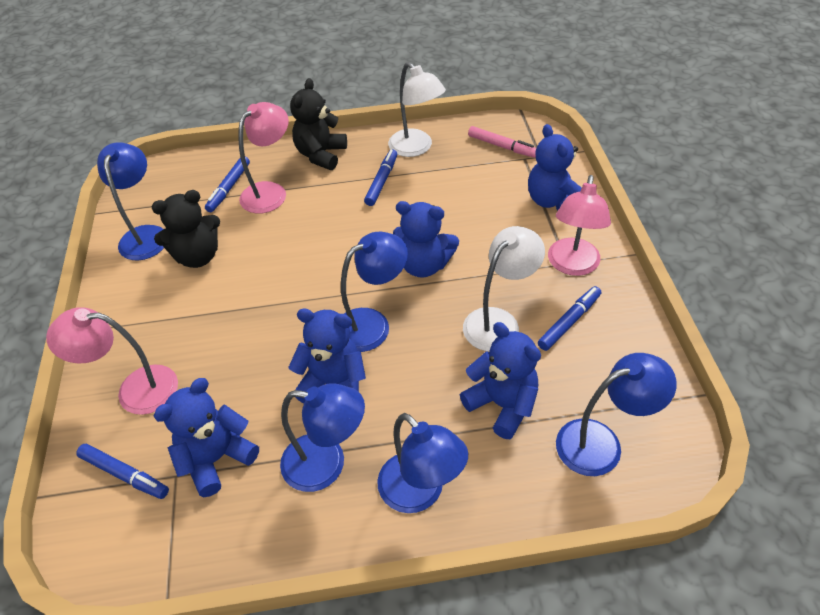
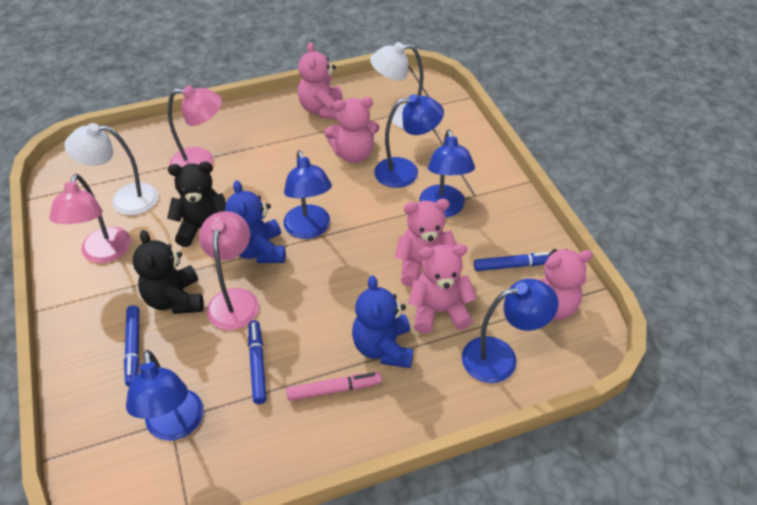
blue marker: [76,444,169,499] [205,156,250,212] [364,149,397,206] [538,286,601,351] = 4 -> [124,305,139,387] [248,320,267,404] [474,252,550,271] = 3
blue teddy bear: [154,378,259,497] [288,309,366,403] [393,201,459,278] [460,322,541,439] [528,124,582,211] = 5 -> [225,180,285,263] [352,276,413,368] = 2
pink teddy bear: none = 0 -> [298,42,343,119] [324,97,380,163] [395,199,457,287] [408,244,477,333] [524,249,593,320] = 5

